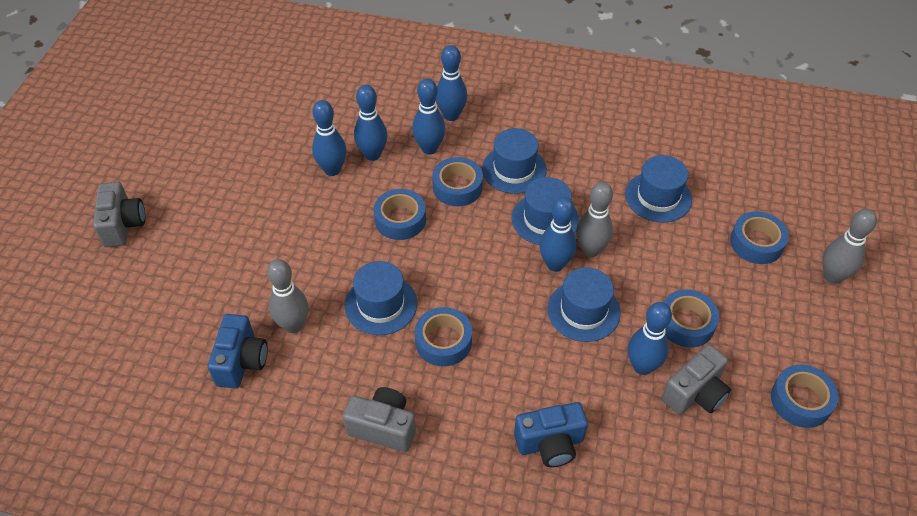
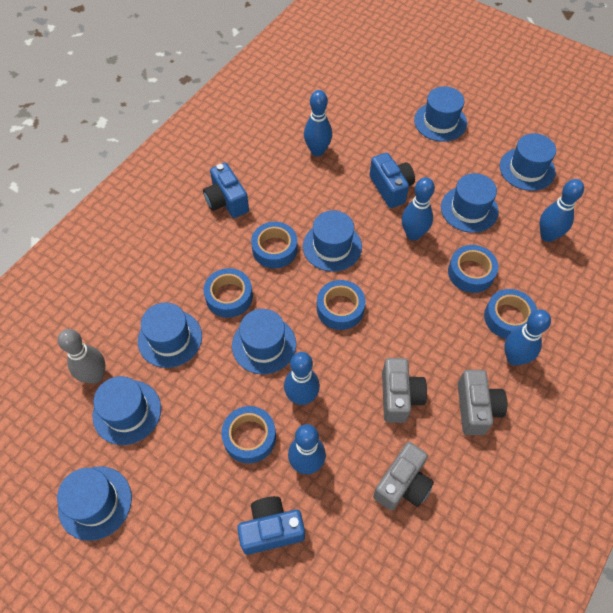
blue camera: [208,314,268,388] [514,402,588,467] = 2 -> [203,163,249,218] [237,496,305,555] [370,153,415,208] = 3
blue hat: [345,261,417,335] [482,128,547,194] [512,177,579,245] [547,267,621,342] [625,155,692,222] = 5 -> [57,466,132,541] [92,376,161,445] [138,302,202,368] [232,309,296,374] [303,210,362,272] [414,86,467,142] [441,173,499,233] [500,133,556,191] = 8
grey bowling pin: [267,259,308,333] [576,182,613,257] [823,209,877,284] = 3 -> [58,329,105,384] = 1

